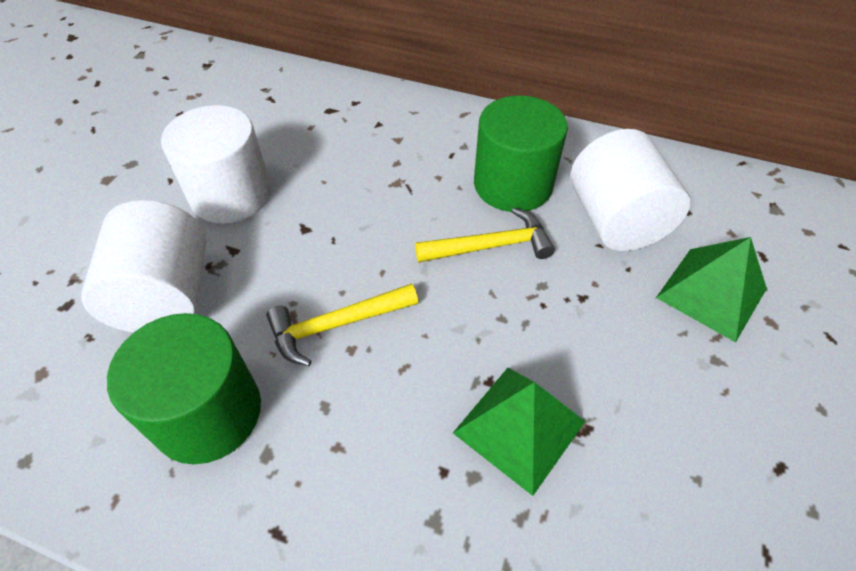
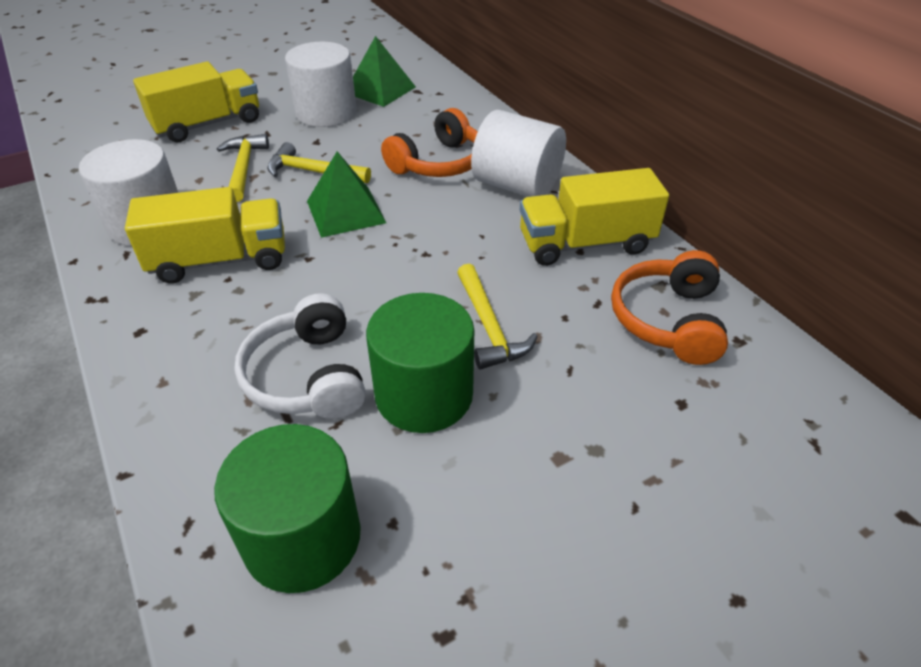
orange headphones: none = 0 -> [381,108,478,177] [611,250,728,365] = 2
white headphones: none = 0 -> [234,293,366,419] = 1
yellow hammer: [266,284,418,366] [415,208,555,262] = 2 -> [217,134,269,202] [267,142,371,183] [457,264,538,370] = 3
yellow truck: none = 0 -> [125,187,285,283] [133,62,259,142] [520,168,669,266] = 3

